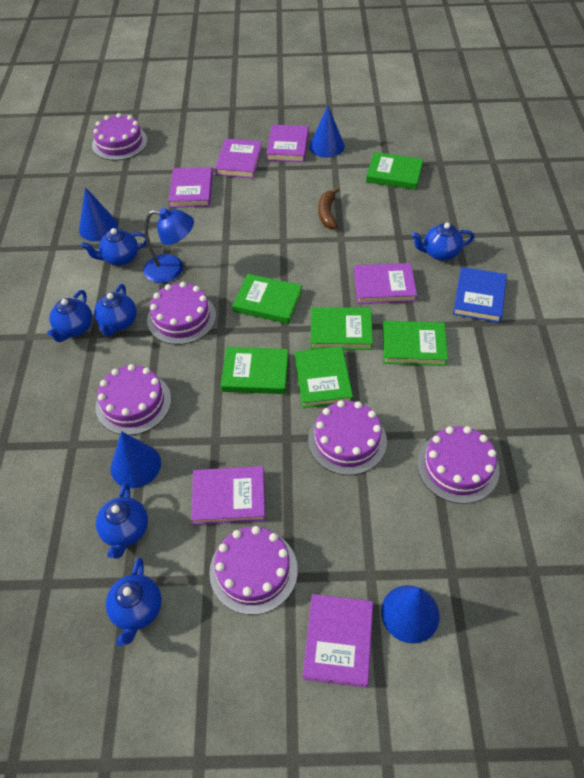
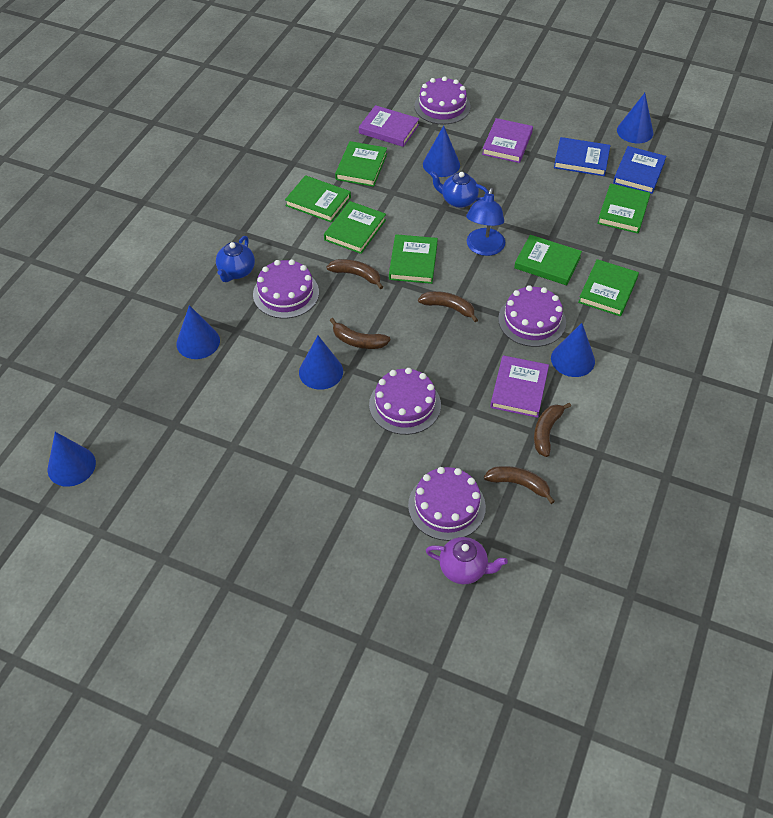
blue book: [453,267,507,323] = 1 -> [554,137,610,176] [613,146,666,194] = 2
blue cone: [79,187,118,241] [110,431,161,488] [309,106,345,158] [381,585,440,644] = 4 -> [48,432,96,487] [176,305,220,359] [299,336,343,390] [423,125,460,177] [551,323,595,377] [617,93,653,143] = 6
blue teapot: [47,290,93,342] [81,228,147,266] [94,284,137,337] [96,482,148,559] [106,558,162,647] [412,223,475,261] = 6 -> [216,236,255,282] [430,171,489,208] = 2
brown banana: [318,188,339,229] = 1 -> [326,259,383,289] [330,318,391,349] [418,291,478,322] [484,466,555,504] [534,403,571,457] = 5
green book: [221,347,288,394] [232,274,302,324] [294,346,353,408] [311,307,373,350] [366,152,423,190] [383,321,448,366] = 6 -> [285,175,351,222] [324,201,386,254] [335,141,387,187] [389,234,438,284] [514,235,582,285] [578,259,639,316] [597,183,650,233] = 7
purple book: [168,167,213,208] [191,466,265,525] [215,139,262,178] [266,125,309,162] [303,594,373,688] [354,263,417,304] = 6 -> [359,105,419,147] [482,118,533,163] [490,355,549,418] = 3
purple cake: [92,113,148,161] [96,364,171,435] [147,282,216,345] [209,526,298,615] [308,400,387,475] [417,426,500,504] = 6 -> [253,259,319,319] [369,368,441,435] [408,467,486,541] [414,76,471,125] [498,285,566,347] = 5
purple teapot: none = 0 -> [426,537,508,584] = 1

